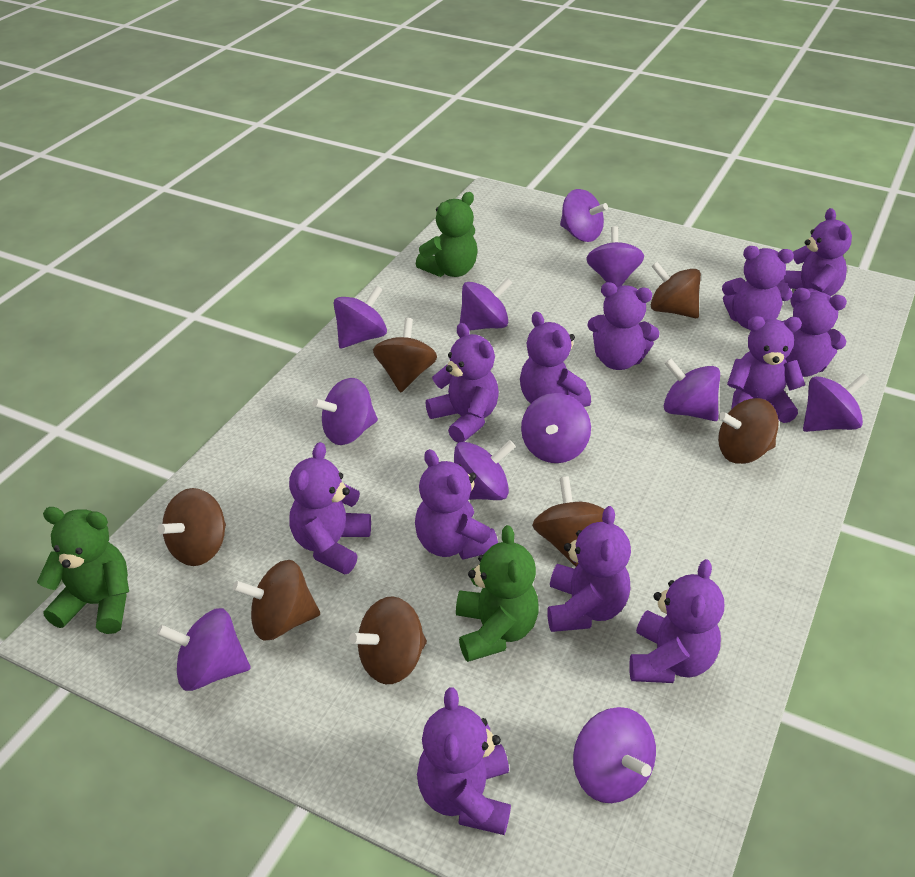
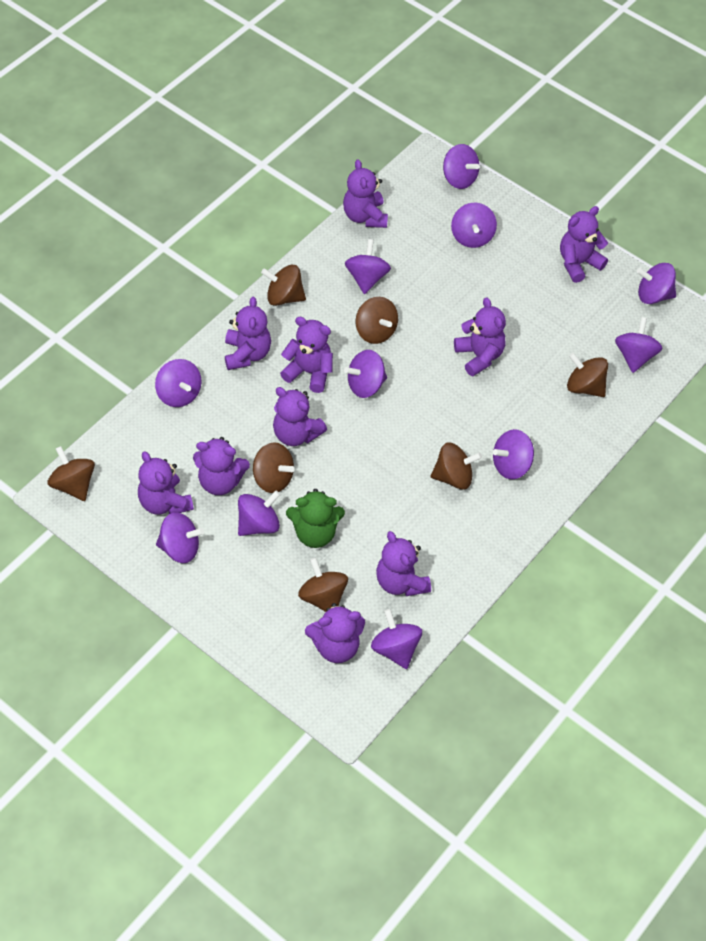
green teddy bear: [37,507,129,634] [416,192,478,277] [456,525,539,662] = 3 -> [286,489,345,548] = 1
purple teddy bear: [289,442,371,574] [415,449,498,560] [417,687,511,835] [425,323,499,443] [520,312,591,407] [547,506,631,632] [587,282,660,370] [629,559,724,683] [722,246,794,329] [727,316,805,423] [781,208,852,308] [782,288,847,377] = 12 -> [138,451,194,515] [193,437,250,495] [225,297,271,370] [273,387,327,446] [280,317,333,393] [305,603,365,663] [343,159,388,228] [376,531,431,596] [454,297,506,376] [560,206,608,283] = 10

